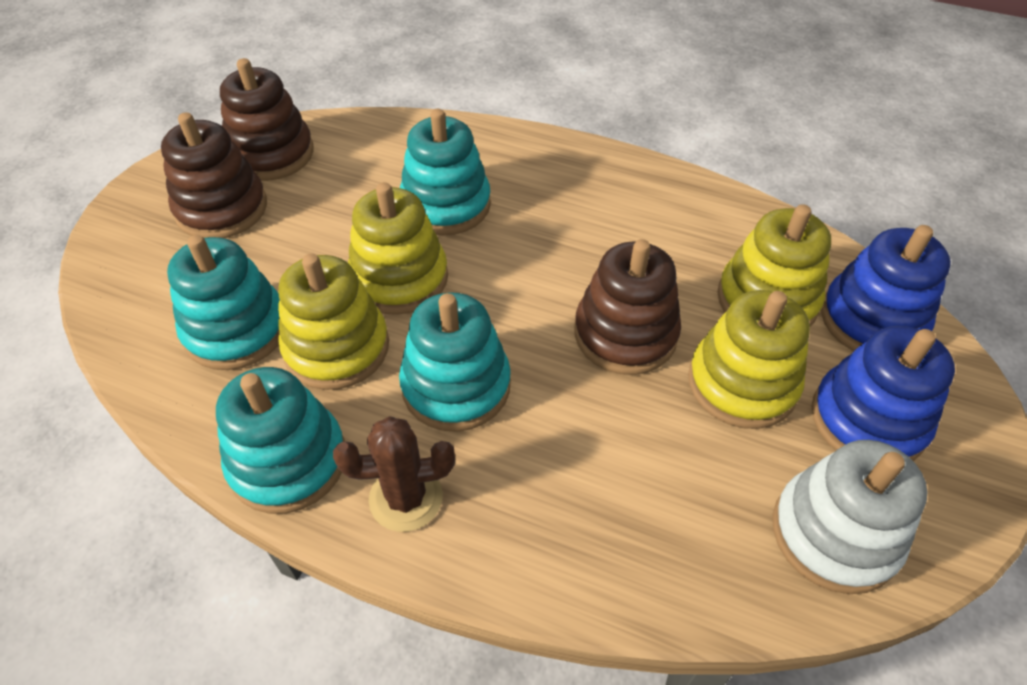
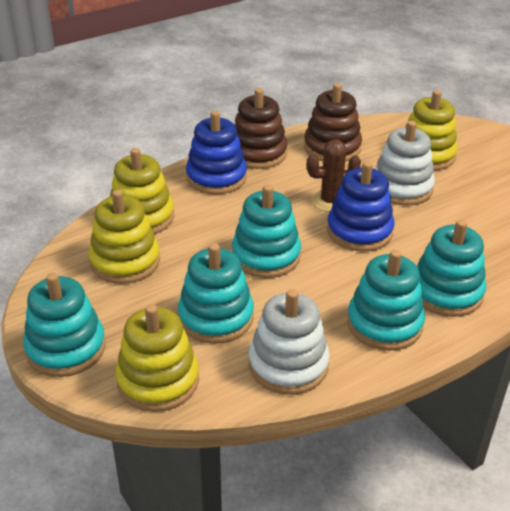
brown stacking toy: [161,112,267,238] [220,58,314,181] [574,239,681,375] = 3 -> [234,88,287,169] [304,83,362,162] = 2
turquoise stacking toy: [167,235,279,370] [216,367,345,514] [399,292,511,432] [400,109,491,236] = 4 -> [23,273,106,377] [178,243,254,344] [232,185,301,278] [347,250,425,351] [417,220,486,317] = 5
white stacking toy: [773,440,928,594] = 1 -> [249,289,330,395] [375,121,435,206] = 2

